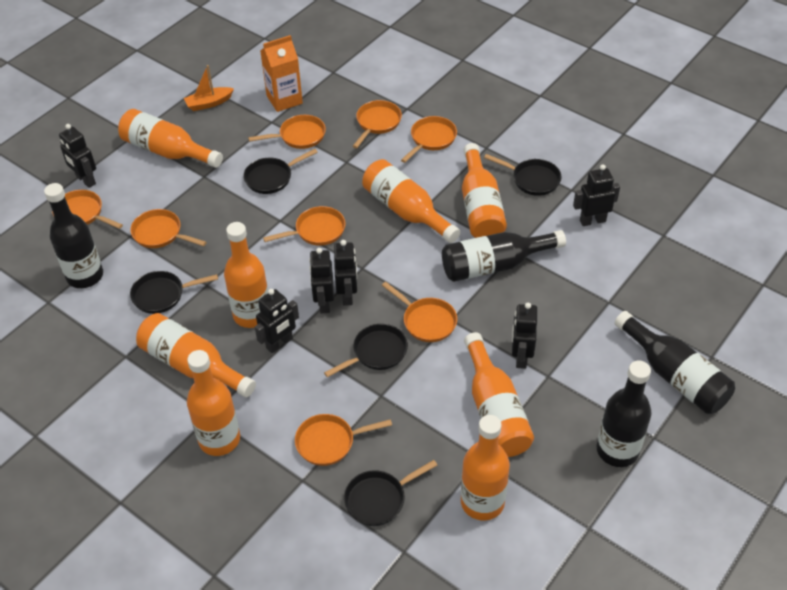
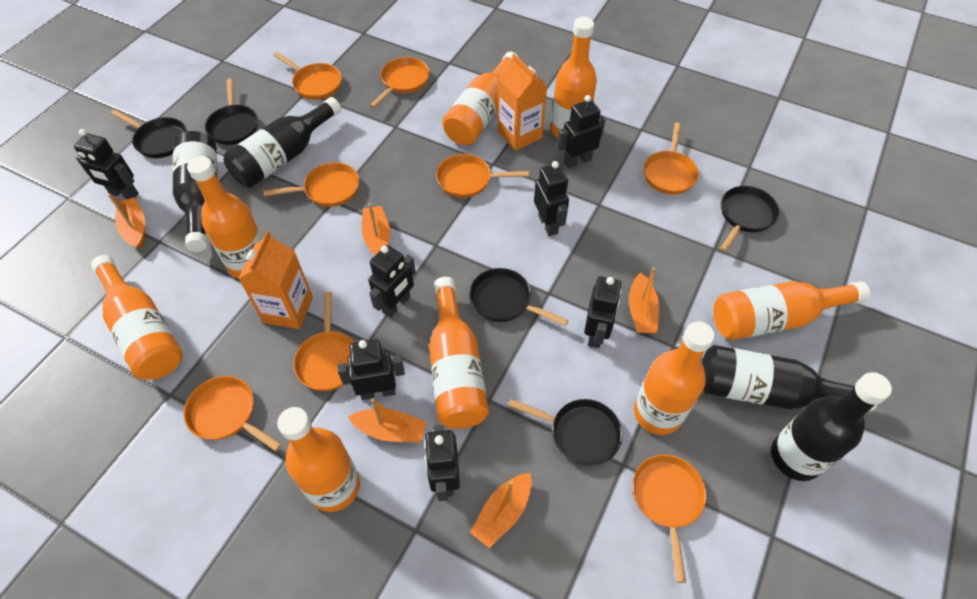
black robot: [59,124,96,188] [255,289,299,353] [309,248,334,314] [334,240,357,306] [512,303,537,369] [573,164,620,226] = 6 -> [74,129,139,199] [337,339,405,400] [368,245,416,318] [424,425,460,501] [534,161,569,236] [557,95,606,168] [584,276,622,348] = 7
orange boat: [184,65,234,111] = 1 -> [108,193,145,250] [348,398,427,443] [362,203,390,255] [470,473,532,548] [629,267,659,333] = 5
orange carton: [260,35,303,112] = 1 -> [238,231,313,329] [498,54,547,151] = 2

